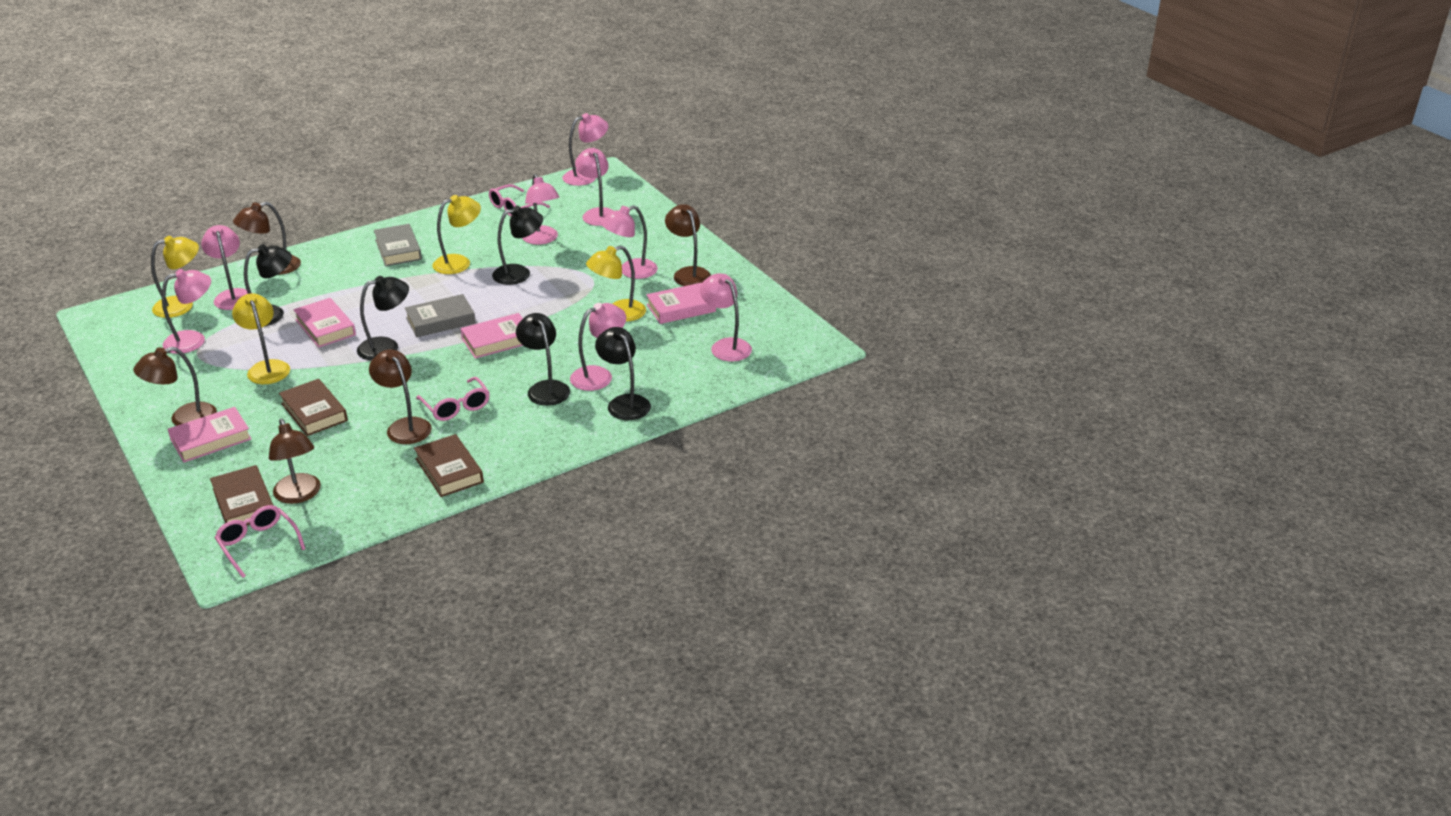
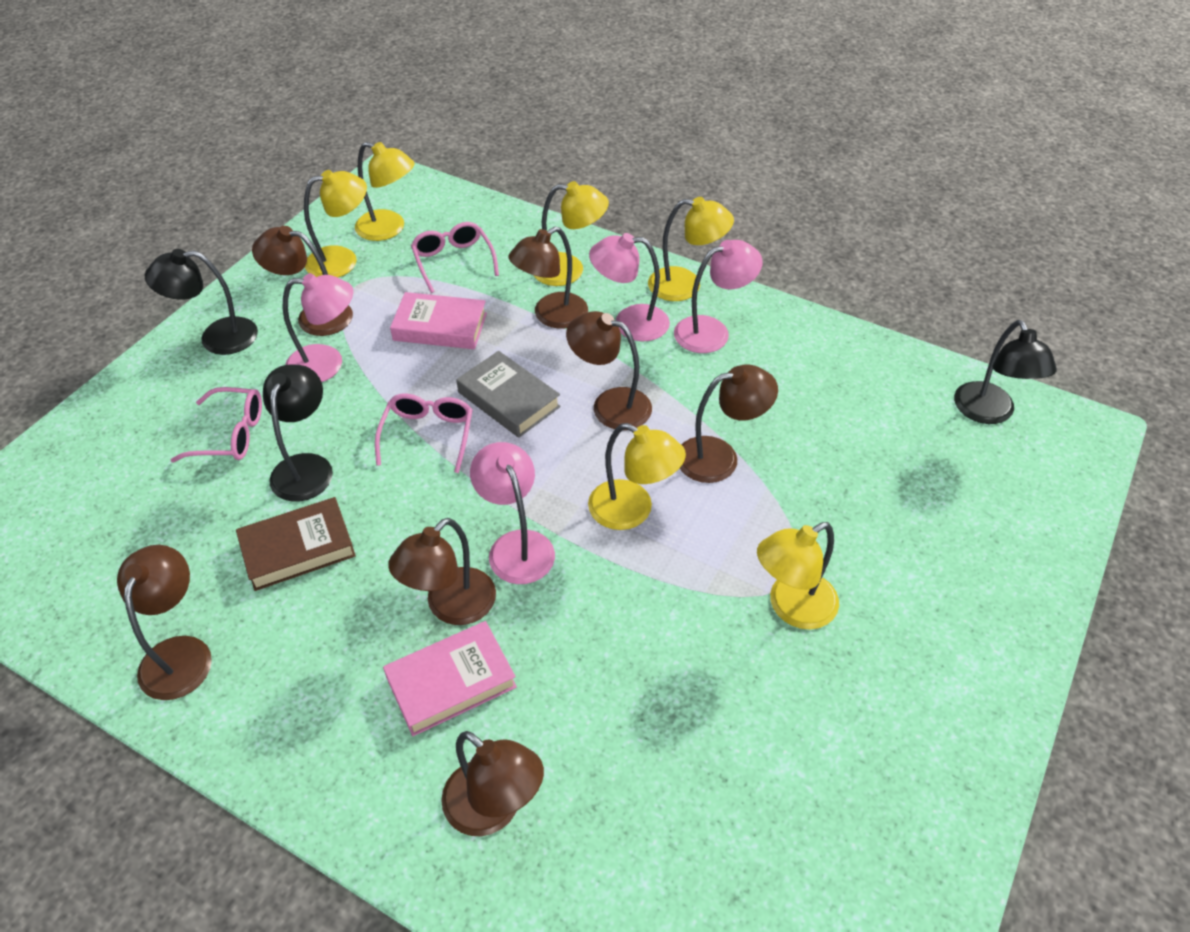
black lamp: [244,244,292,326] [357,276,409,361] [492,206,543,285] [516,313,570,406] [595,327,651,420] = 5 -> [145,249,258,355] [263,365,333,501] [954,320,1057,424] = 3
brown book: [210,465,274,525] [279,379,348,436] [414,434,484,497] = 3 -> [236,497,356,591] = 1
brown lamp: [133,347,217,426] [233,202,301,275] [269,419,321,504] [369,349,432,444] [665,204,711,286] = 5 -> [117,545,212,700] [252,226,353,336] [388,518,496,625] [441,731,544,836] [508,226,588,329] [566,311,652,430] [680,364,778,483] = 7
grey book: [374,224,422,266] [405,294,476,337] = 2 -> [456,351,561,438] = 1
pink book: [168,407,251,462] [293,298,356,348] [460,313,523,359] [646,283,716,324] = 4 -> [383,621,517,736] [390,292,487,349] = 2
pink lamp: [162,269,211,354] [201,225,252,310] [522,174,559,245] [563,113,608,186] [570,303,626,391] [575,148,613,226] [601,205,658,279] [700,273,752,362] = 8 -> [283,273,353,382] [470,442,555,584] [589,233,670,341] [674,240,763,353] = 4
yellow lamp: [151,236,199,318] [232,293,290,384] [432,195,481,274] [586,245,646,321] = 4 -> [304,170,367,277] [355,142,415,241] [534,181,609,286] [588,423,686,530] [648,197,734,301] [757,522,839,629] = 6

